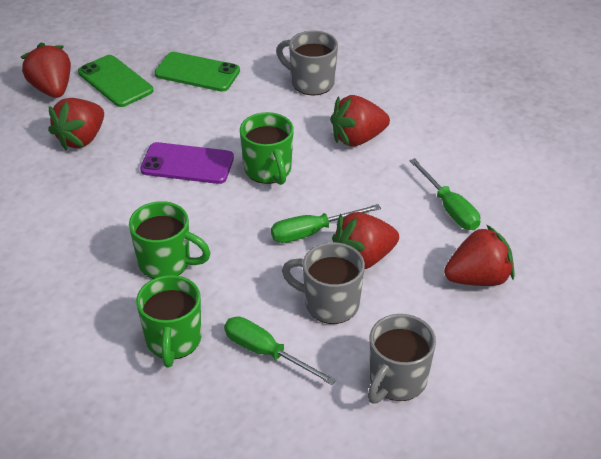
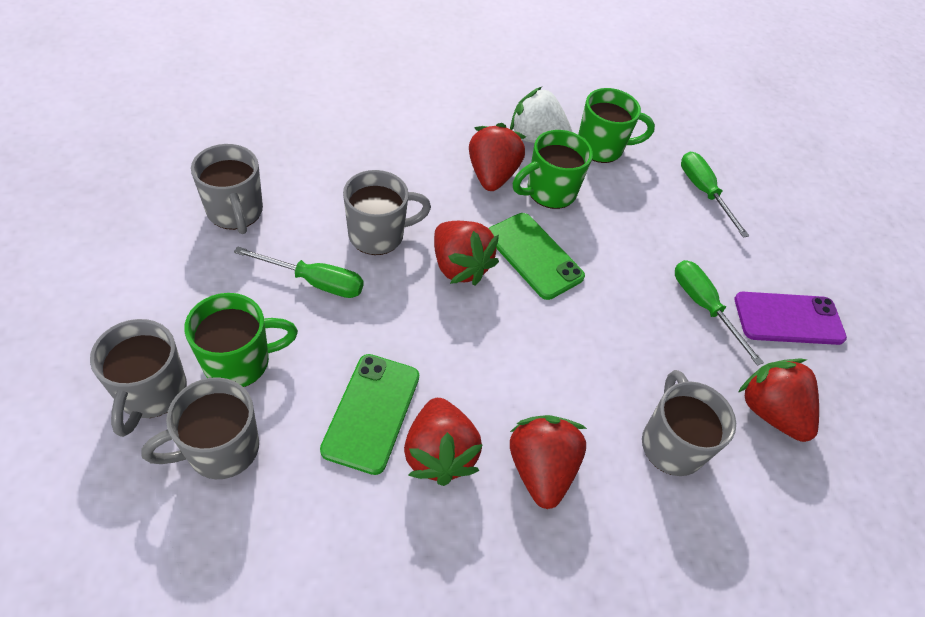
grey mug: [276,30,338,96] [282,242,365,324] [368,314,436,404] = 3 -> [90,319,187,437] [141,377,259,479] [191,144,263,234] [343,170,431,255] [642,370,736,476] = 5
white strawberry: none = 0 -> [510,87,572,143] = 1

